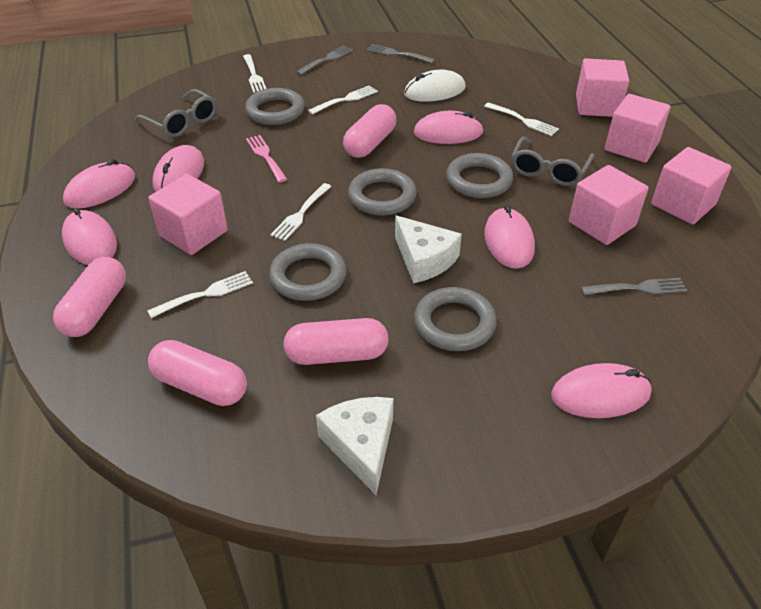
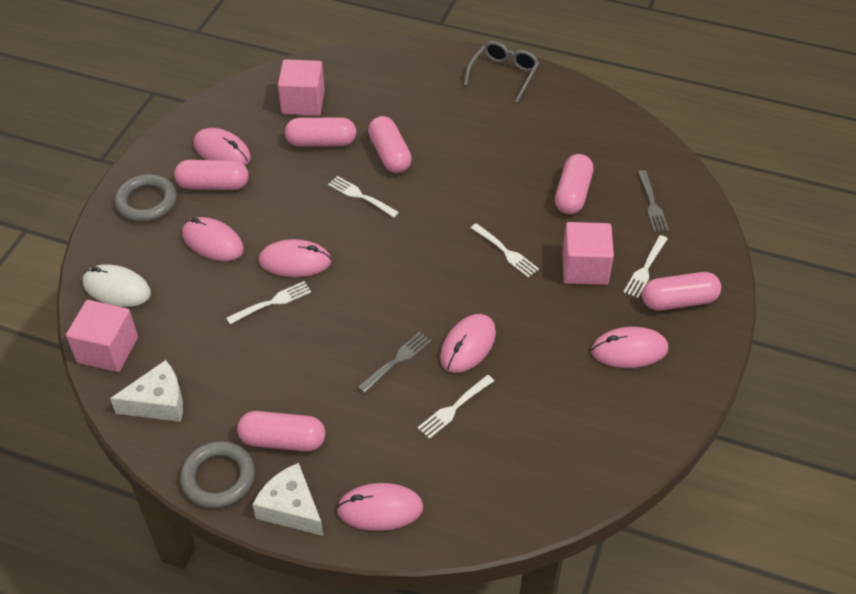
grey fork: [296,46,353,75] [366,44,435,63] [581,278,687,295] = 3 -> [358,332,431,393] [638,170,669,232] = 2
grey glasses: [134,89,217,137] [511,137,594,186] = 2 -> [464,41,539,102] = 1
grey ring: [245,88,305,125] [269,243,347,301] [348,168,417,216] [414,287,497,351] [446,153,513,198] = 5 -> [115,174,177,222] [180,441,255,508] = 2
pink capsule: [53,257,126,337] [148,340,247,406] [283,318,389,365] [343,104,396,158] = 4 -> [174,160,249,190] [237,411,325,451] [285,117,356,147] [368,116,412,173] [555,154,593,214] [642,272,721,311] = 6
pink cube: [148,174,228,255] [569,165,648,245] [576,59,629,117] [605,94,671,163] [651,147,732,224] = 5 -> [66,300,138,372] [278,59,325,116] [562,222,614,285] = 3
pink fork: [246,135,287,183] = 1 -> none = 0

